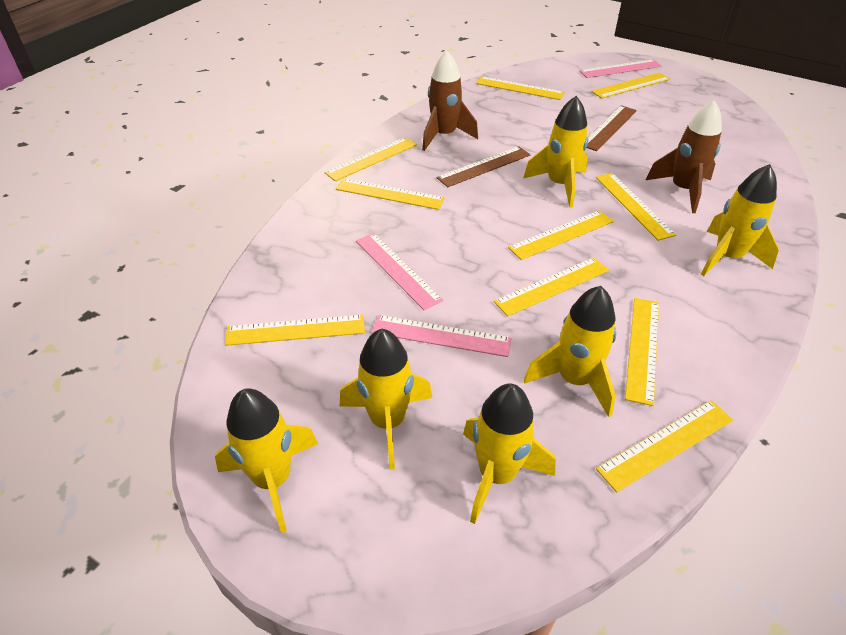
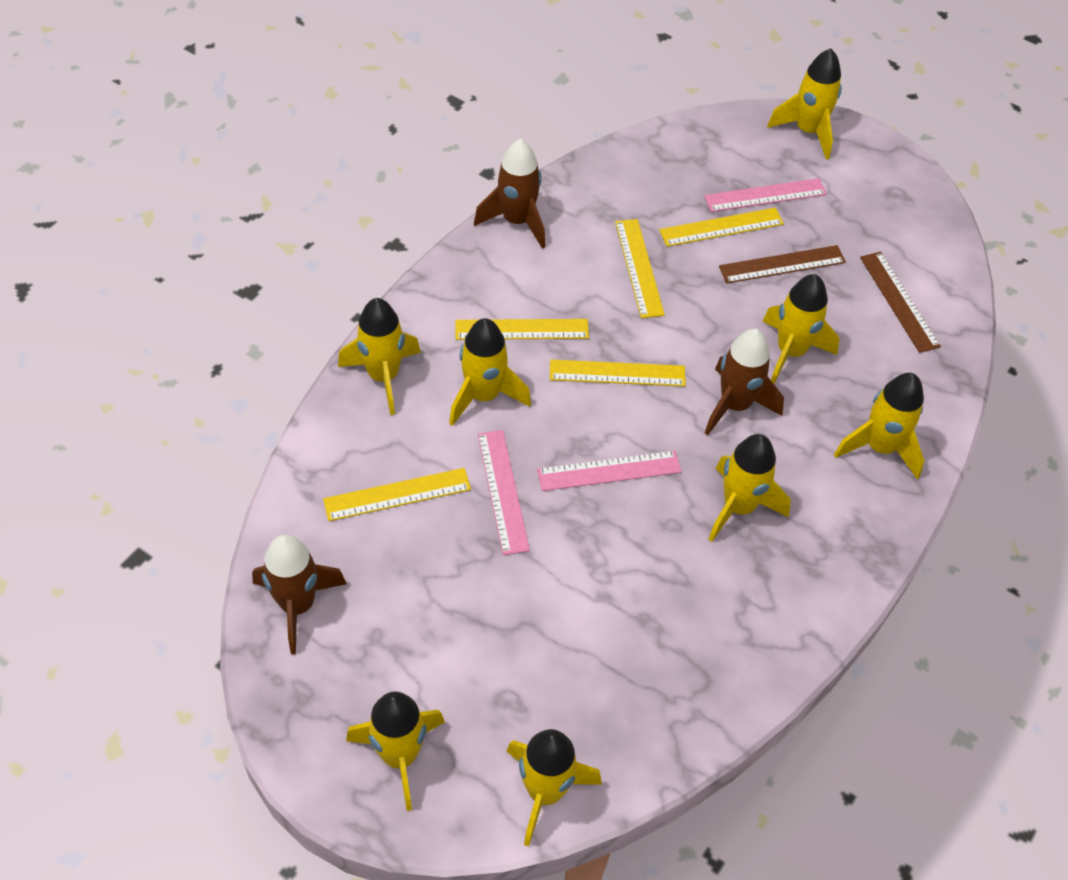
brown rocket: [422,50,478,151] [646,100,722,213] = 2 -> [252,534,347,655] [474,139,546,249] [705,329,784,435] = 3
yellow rocket: [215,388,318,533] [340,329,432,470] [463,383,556,524] [523,96,589,208] [524,286,616,417] [701,164,779,276] = 6 -> [338,298,421,415] [346,691,445,811] [449,318,531,426] [506,729,602,846] [708,434,791,542] [763,274,839,384] [767,48,842,160] [834,373,924,479] = 8
yellow ruler: [225,315,365,346] [324,137,417,181] [336,178,445,210] [476,76,565,100] [494,257,609,316] [508,210,614,260] [592,73,670,99] [596,173,676,241] [596,400,733,492] [625,298,659,406] = 10 -> [323,468,471,521] [455,319,589,340] [550,360,686,386] [615,219,665,318] [659,208,784,247] = 5

